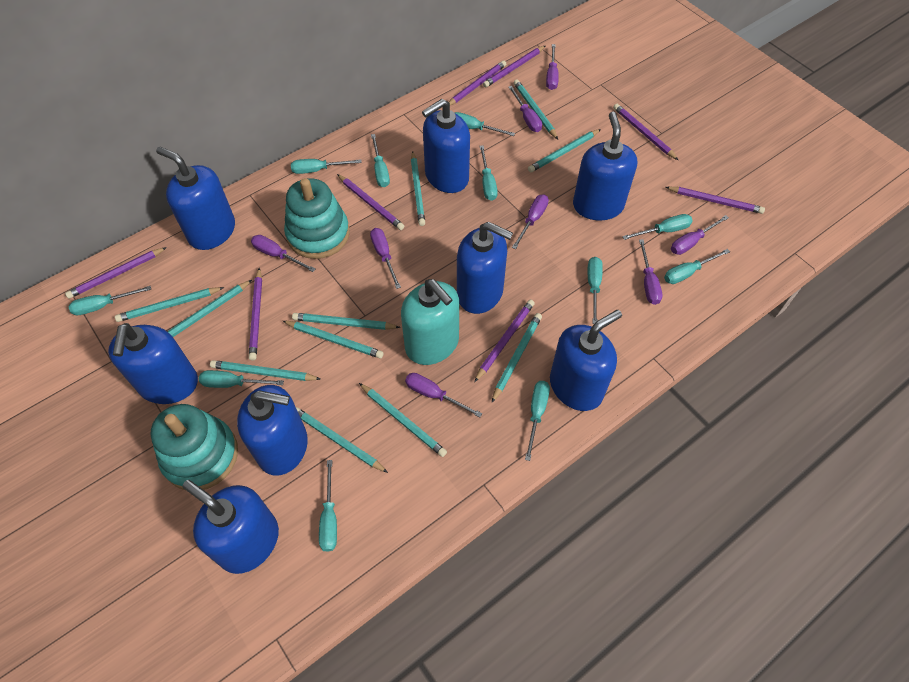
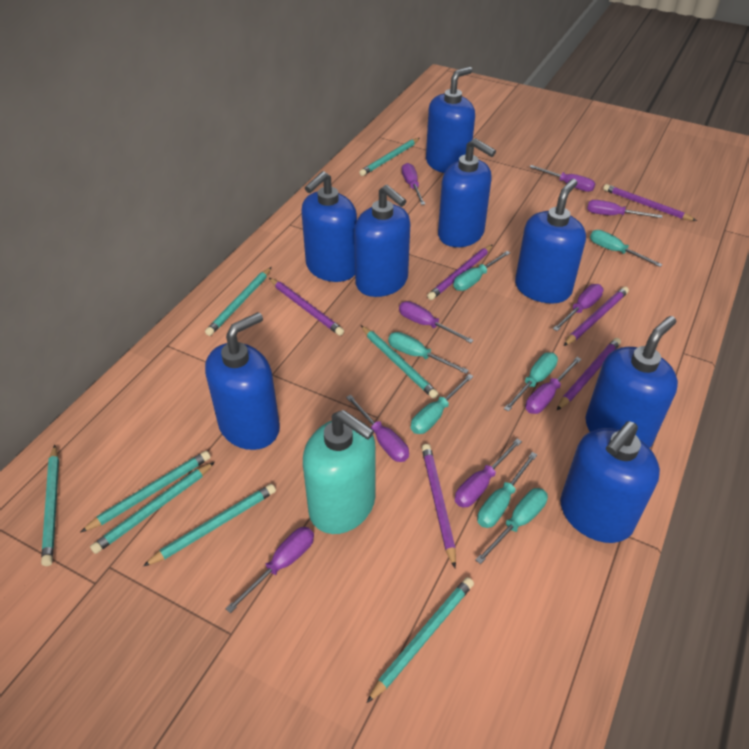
purple pencil: [65,247,167,299] [249,268,262,360] [337,174,404,230] [449,60,506,105] [474,299,535,382] [483,46,545,88] [613,104,678,160] [666,187,765,214] = 8 -> [269,278,344,336] [422,444,456,568] [427,245,493,300] [557,338,621,410] [564,287,629,346] [603,184,697,221] = 6
purple screwdriver: [251,235,315,272] [370,228,401,289] [405,373,482,417] [508,86,542,132] [512,194,549,249] [546,44,559,90] [639,239,662,305] [671,215,729,255] = 8 -> [226,527,314,613] [346,395,409,462] [399,301,474,343] [402,163,425,205] [455,439,522,507] [525,357,582,414] [530,165,595,192] [553,284,603,331] [587,200,662,218] = 9
turquoise pencil: [115,287,224,322] [167,280,252,337] [210,360,321,381] [283,321,384,359] [292,313,401,330] [296,407,388,473] [359,383,447,457] [411,151,425,226] [492,313,542,402] [514,80,558,139] [528,129,601,172] = 11 -> [41,445,59,566] [80,451,211,533] [90,462,215,554] [143,484,276,566] [205,267,271,336] [359,138,420,176] [361,326,438,399] [367,577,474,703] = 8
turquoise screwdriver: [69,286,151,315] [199,370,284,388] [291,159,362,174] [319,460,337,552] [371,134,390,187] [455,112,515,136] [480,145,498,201] [525,381,550,461] [588,257,603,324] [622,214,693,240] [664,249,730,284] = 11 -> [388,332,469,374] [411,374,474,434] [453,251,510,291] [476,488,548,564] [477,452,537,528] [504,353,558,412] [590,230,663,267] = 7
turquoise stacking toy: [151,404,238,490] [284,178,350,259] = 2 -> none = 0

